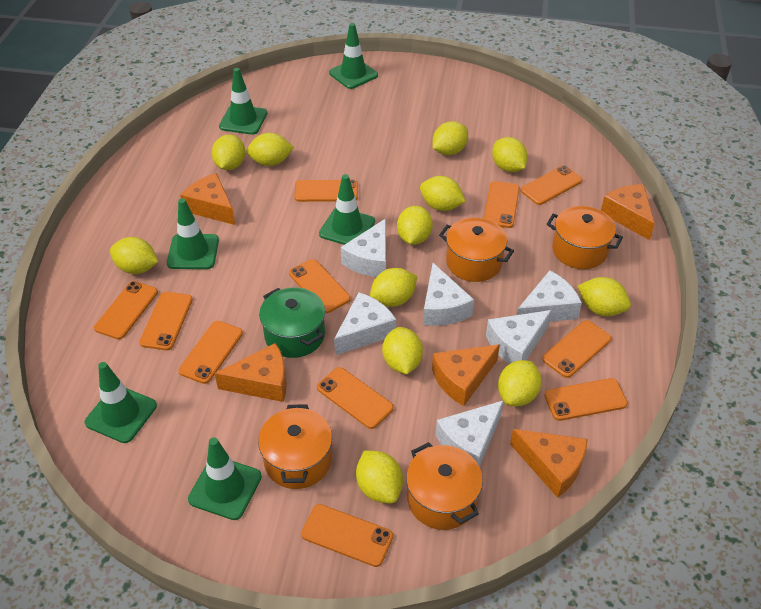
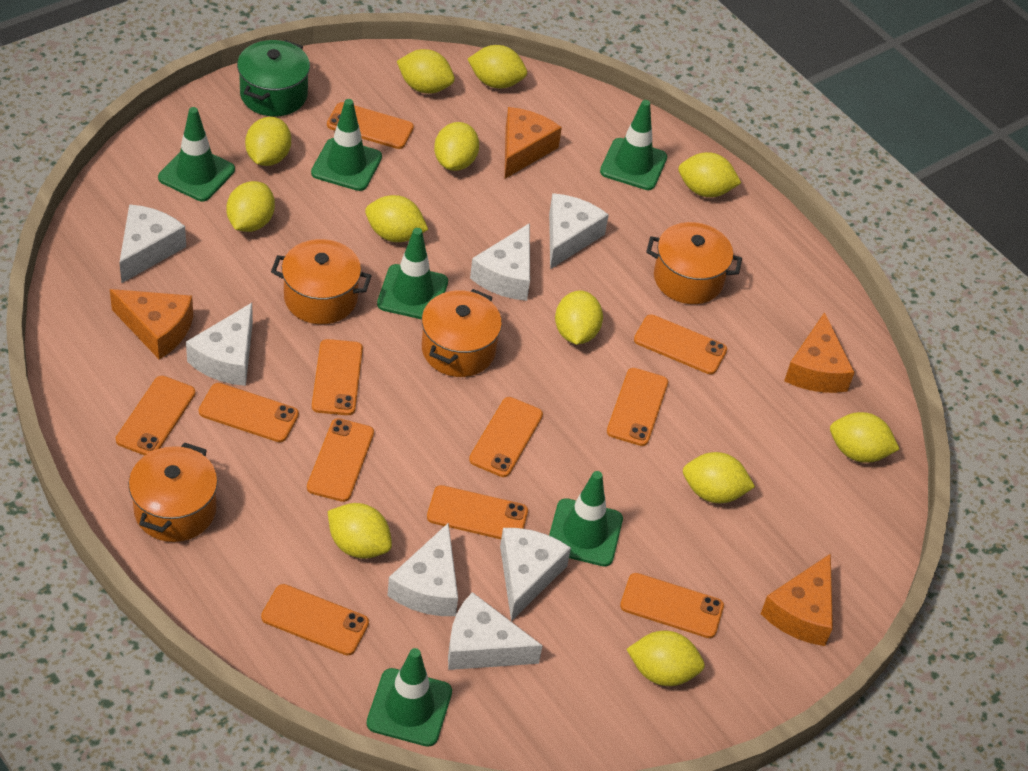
orange cheese: [180,173,235,225] [214,343,287,402] [432,345,500,406] [510,429,588,498] [601,184,655,240] = 5 -> [110,289,193,359] [505,107,562,179] [761,554,833,646] [784,312,855,393] = 4
white cheese: [334,292,396,355] [341,219,386,277] [423,263,474,326] [436,400,504,467] [486,310,552,364] [517,270,582,322] = 6 -> [119,204,186,283] [186,303,253,386] [387,523,458,616] [448,592,543,670] [470,223,530,301] [500,528,571,621] [549,193,609,269] = 7

